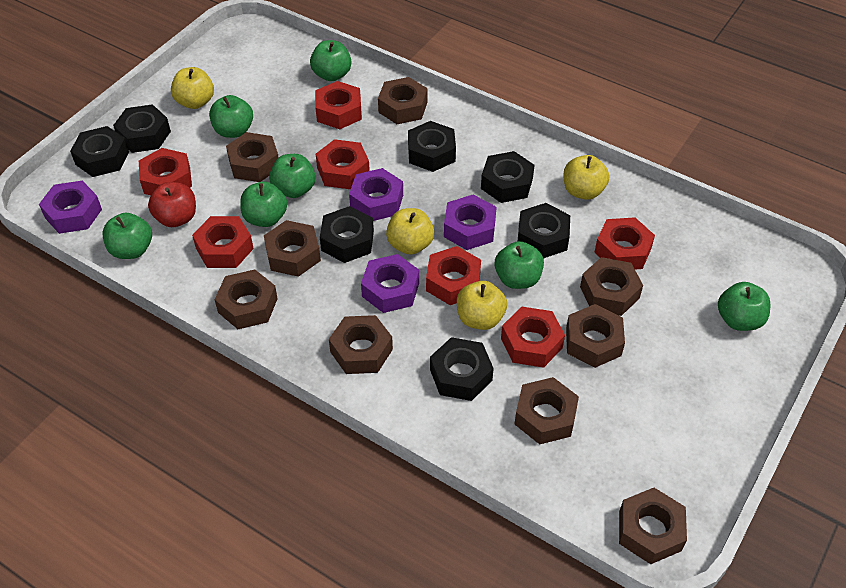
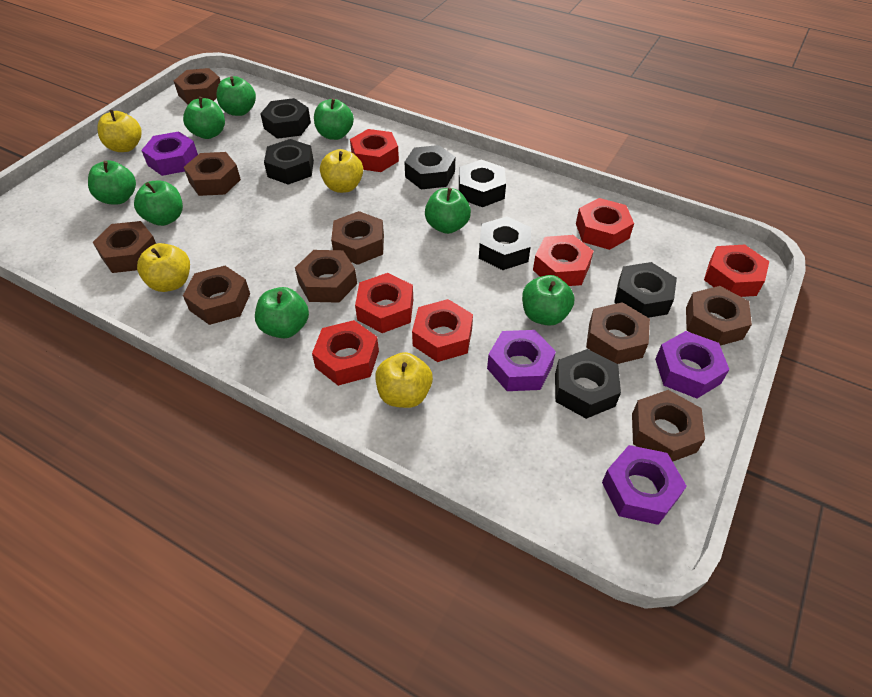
green apple: [103,213,152,259] [209,95,253,138] [240,181,287,227] [269,154,316,198] [310,40,352,81] [495,241,544,289] [718,282,771,331] = 7 -> [88,160,136,205] [134,181,183,226] [183,97,225,139] [216,76,256,116] [255,287,309,338] [314,98,354,140] [425,188,471,234] [522,275,575,326] = 8
red apple: [148,182,196,227] = 1 -> none = 0

